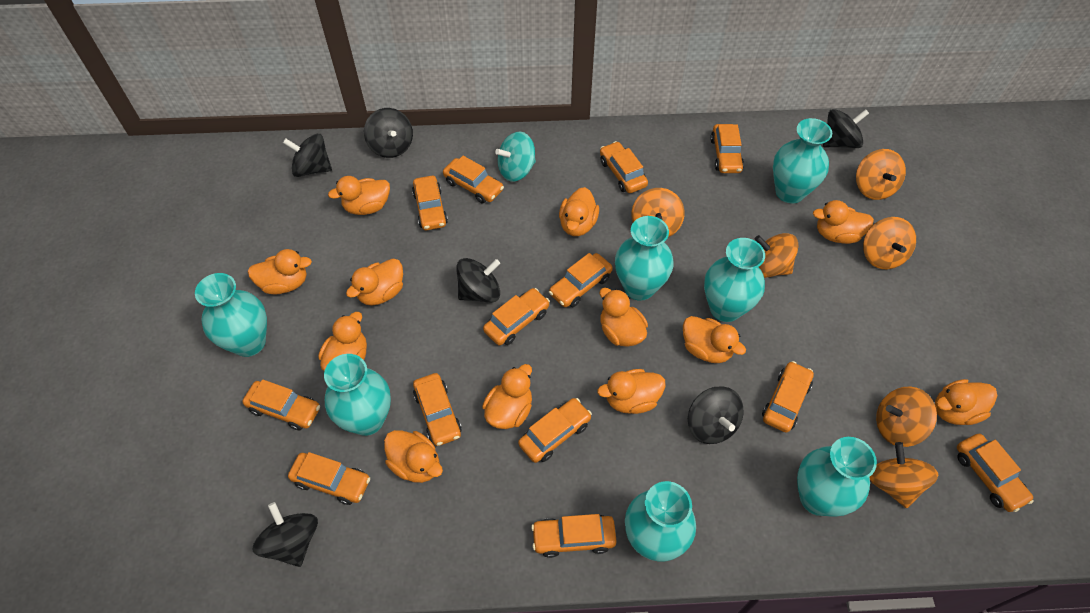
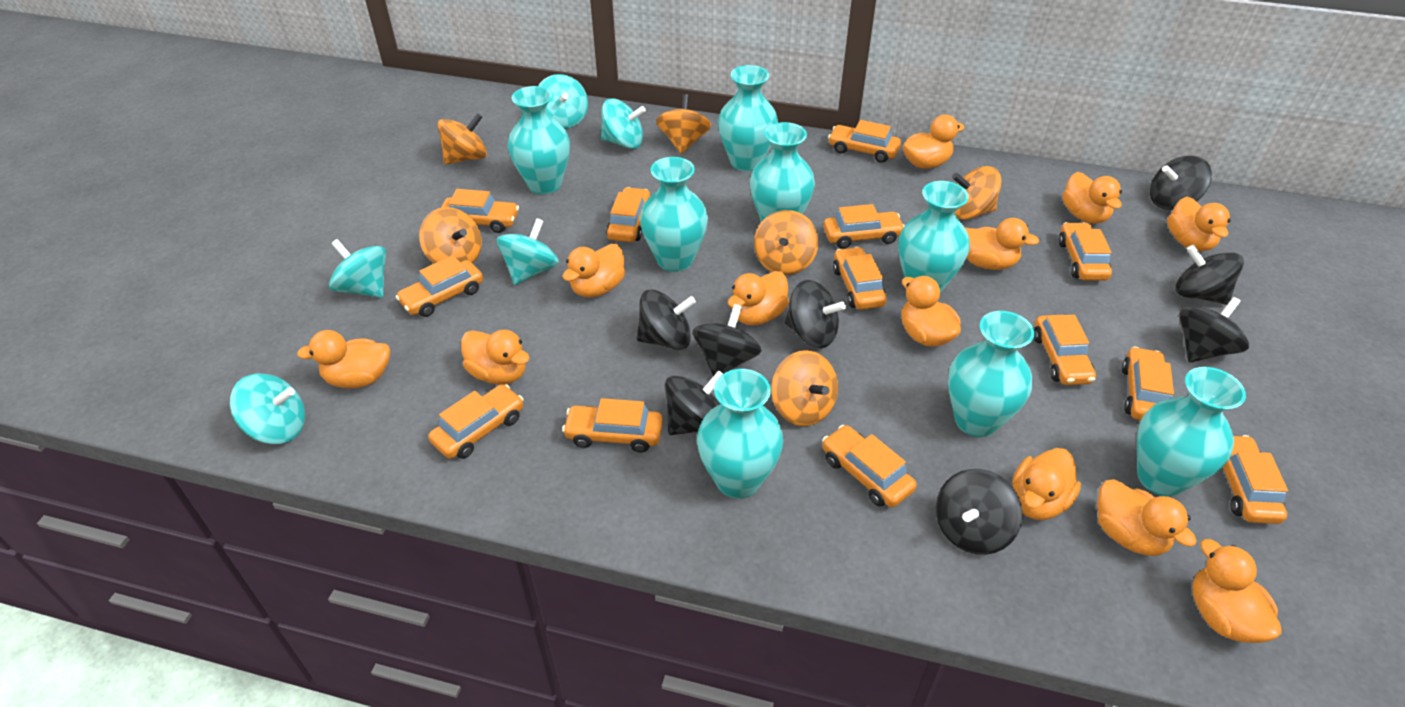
black spinning top: [252,502,318,567] [283,134,332,177] [364,108,413,158] [456,258,500,303] [688,386,744,444] [823,109,869,148] = 6 -> [637,289,696,350] [665,371,723,435] [693,304,762,376] [785,280,846,348] [936,469,1023,555] [1150,156,1212,210] [1176,245,1244,305] [1179,297,1249,362] = 8
turquoise spinning top: [495,132,536,182] = 1 -> [230,373,305,444] [329,239,386,298] [497,218,559,285] [538,74,588,129] [601,98,646,149] = 5
turquoise vase: [195,273,267,357] [324,354,391,436] [615,216,674,301] [625,481,696,562] [704,238,765,322] [773,118,832,203] [797,437,877,517] = 7 -> [508,86,570,194] [640,157,708,272] [697,369,783,499] [718,65,778,171] [750,122,815,222] [898,181,970,293] [948,311,1034,437] [1137,367,1246,496] = 8

